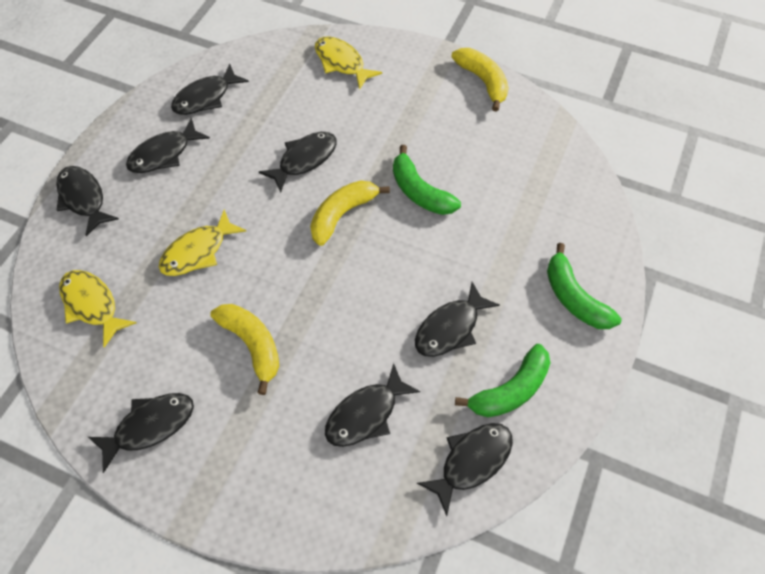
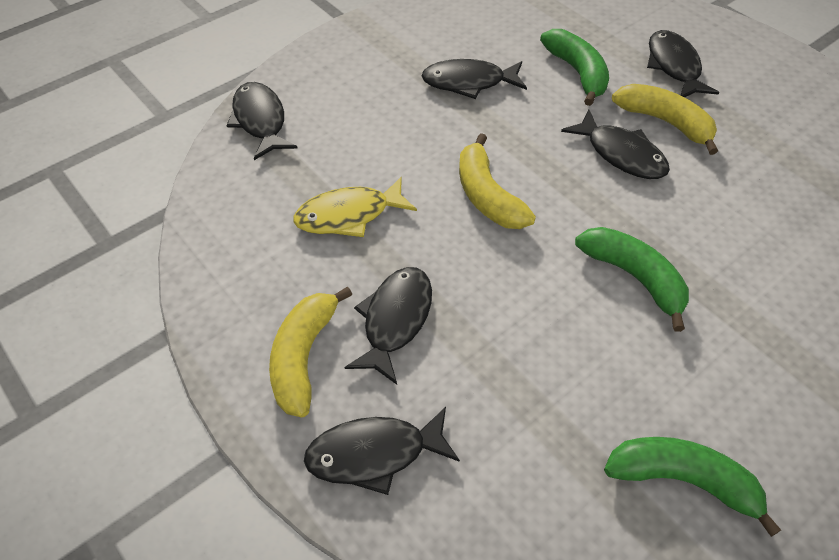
black fish: [56,166,119,236] [88,393,194,473] [126,118,210,173] [171,64,249,115] [259,132,337,193] [325,363,420,447] [415,282,500,357] [417,423,513,516] = 8 -> [226,82,298,160] [304,407,460,495] [344,267,432,385] [422,59,527,99] [561,110,670,179] [647,30,719,97] = 6
yellow fish: [59,270,136,347] [159,209,246,276] [315,37,382,90] = 3 -> [293,176,417,237] = 1

